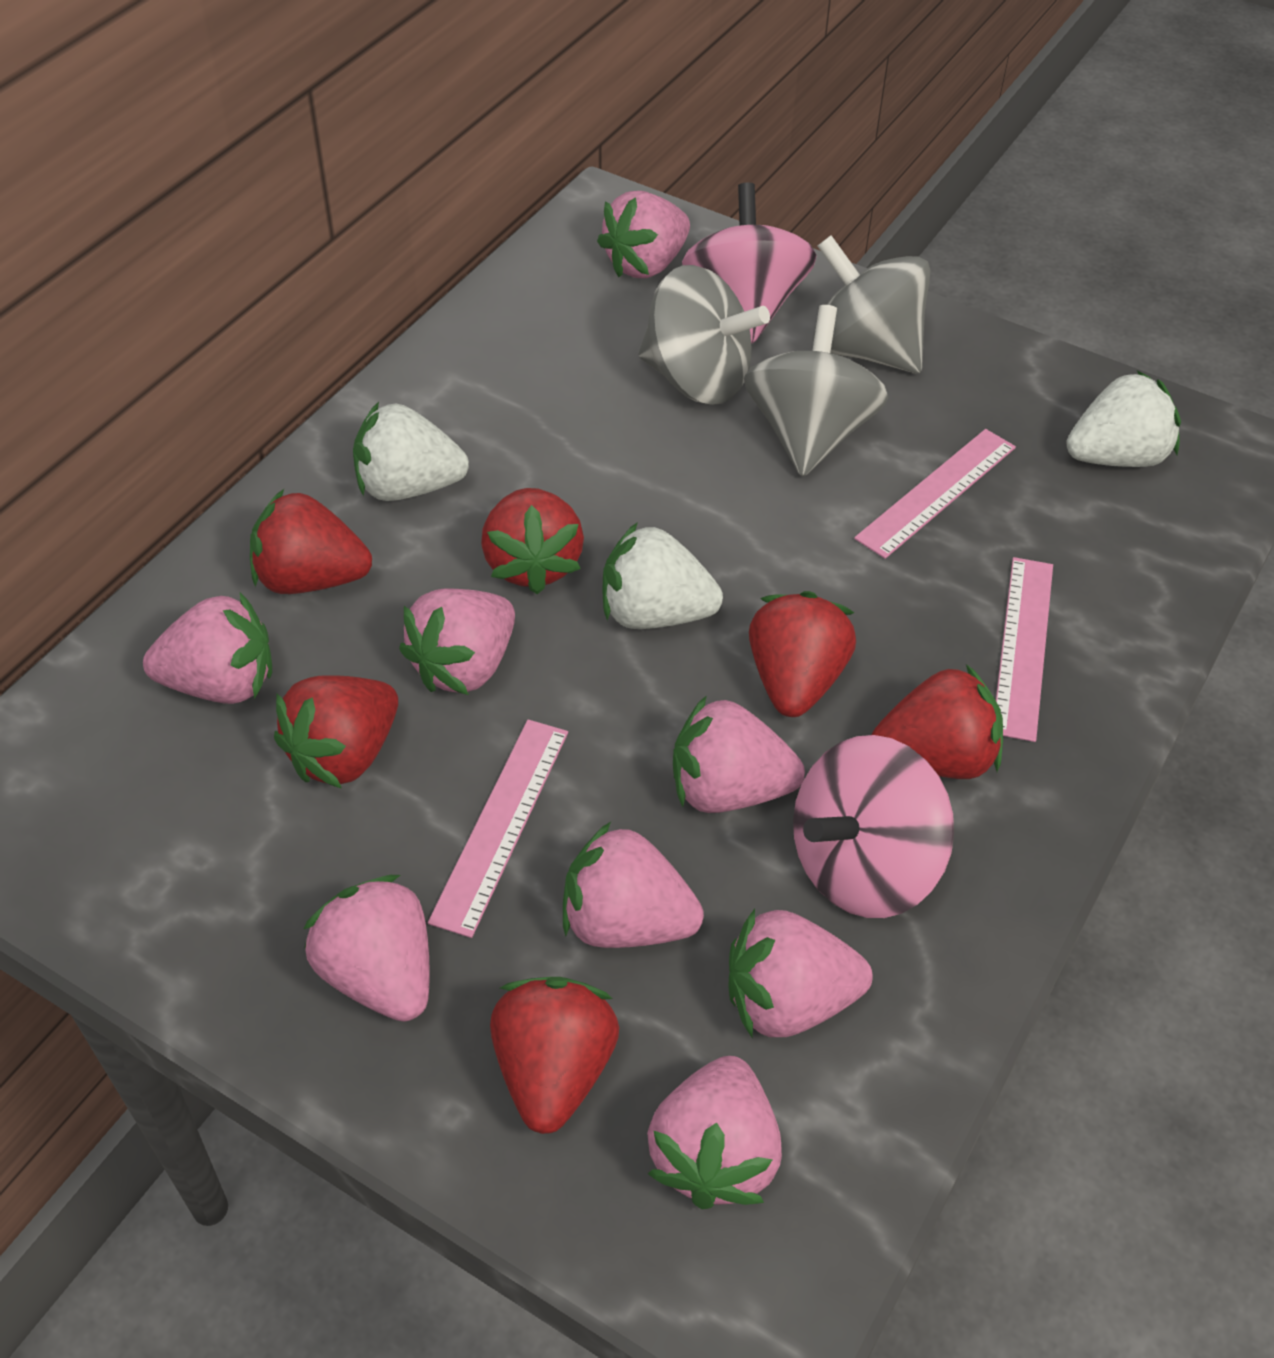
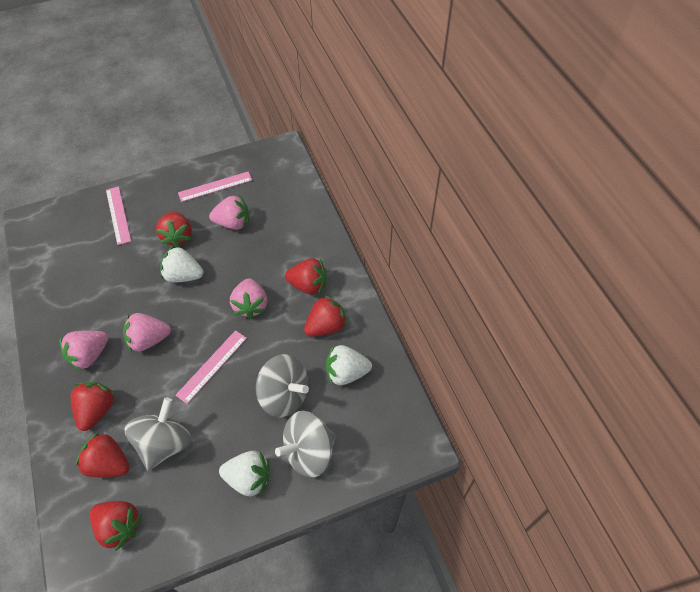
pink spinning top: [682,183,817,343] [793,735,954,918] = 2 -> none = 0
pink strawberry: [143,593,272,704] [304,875,430,1022] [399,588,515,695] [563,822,704,948] [597,191,690,278] [647,1056,782,1209] [673,695,805,813] [729,909,873,1037] = 8 -> [59,331,108,371] [123,313,171,352] [209,195,249,230] [230,278,267,319] = 4

